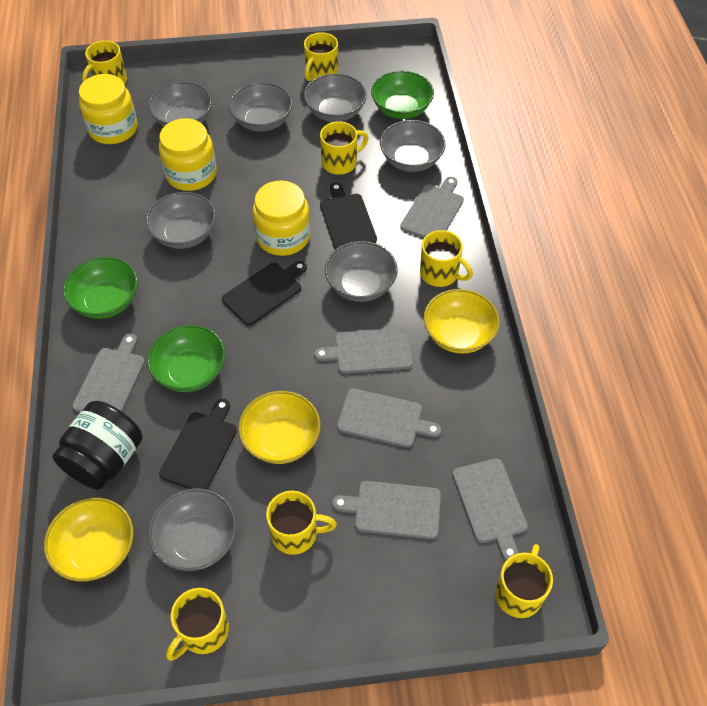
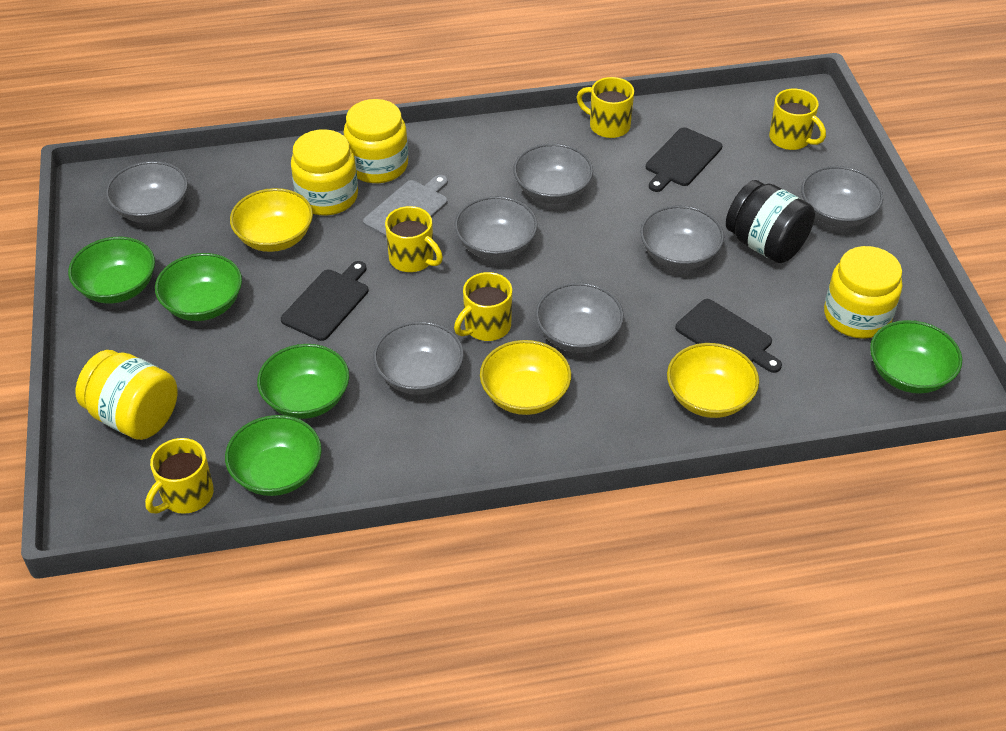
green bowl: [63,257,138,319] [147,325,226,392] [371,71,434,119] = 3 -> [68,237,155,304] [155,253,242,321] [225,415,322,496] [257,344,349,419] [870,320,962,394] = 5
grey cutting board: [72,334,145,413] [314,328,413,374] [332,481,441,539] [337,388,441,448] [400,177,464,238] [452,458,528,561] = 6 -> [363,175,448,237] = 1
yellow jar: [79,74,137,144] [159,118,217,191] [253,181,310,256] = 3 -> [75,350,178,440] [291,129,358,216] [343,99,408,183] [824,246,902,339] = 4
yellow mug: [82,40,127,84] [166,588,229,661] [266,490,337,555] [304,32,338,81] [320,121,368,175] [420,230,473,287] [495,544,553,618] = 7 -> [145,438,214,514] [385,206,443,272] [454,272,512,341] [577,77,634,138] [769,89,826,150] = 5

